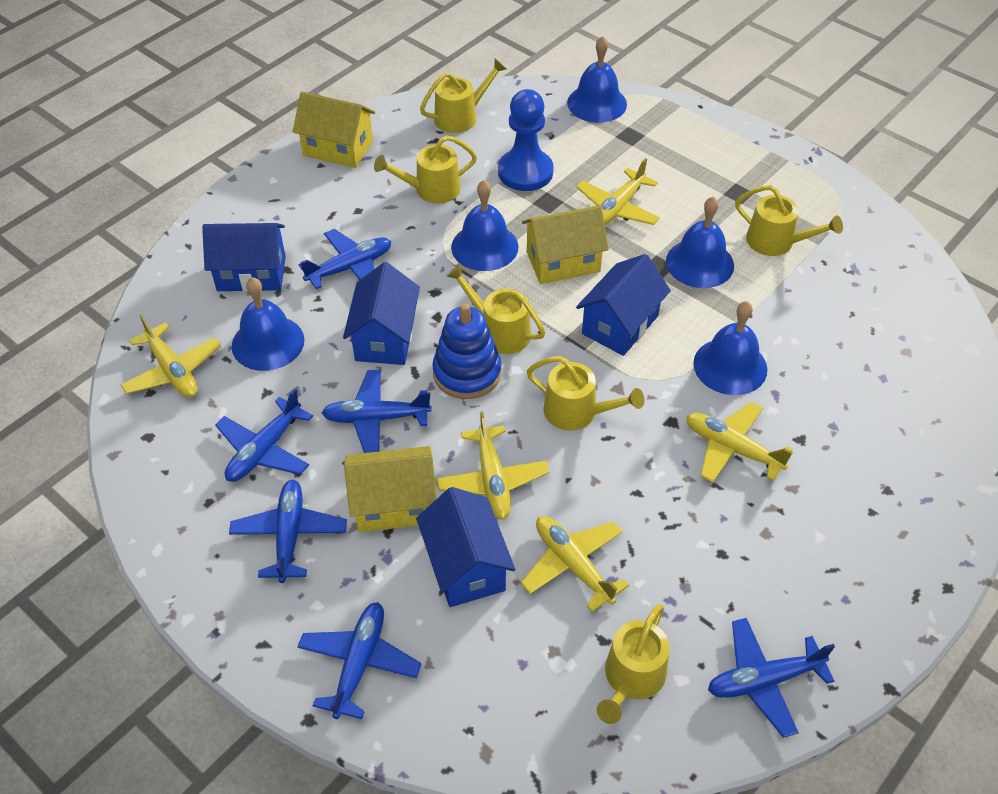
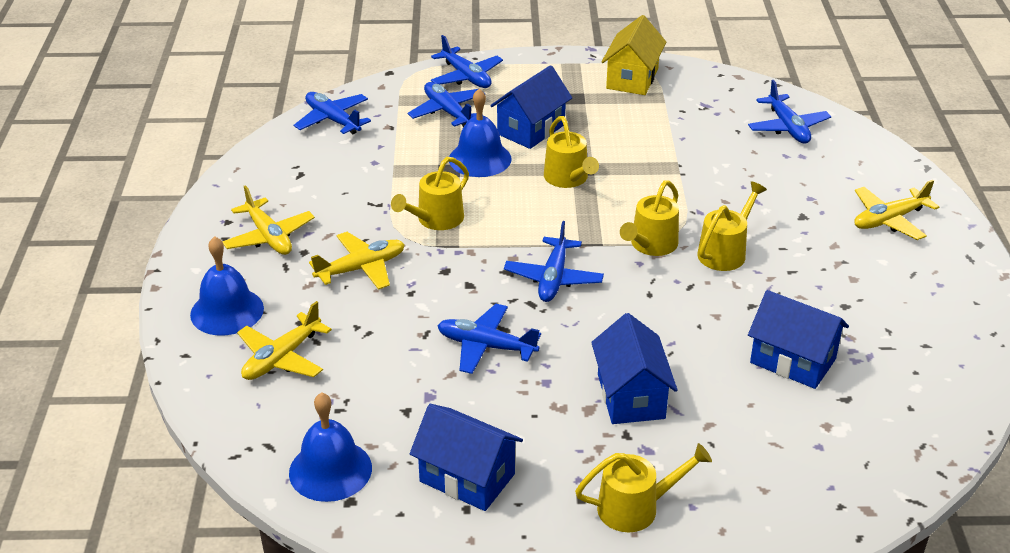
blue bell: [232,277,304,371] [451,180,519,271] [567,36,627,123] [666,197,734,288] [693,301,768,395] = 5 -> [190,236,264,335] [289,392,372,502] [449,89,512,177] = 3
blue pawn: [498,89,554,191] = 1 -> none = 0
blue stacking toy: [432,303,502,399] = 1 -> none = 0
yellow house: [293,92,375,168] [344,446,437,532] [522,205,609,284] = 3 -> [601,15,666,95] = 1
yellow plane: [120,314,221,397] [436,411,549,520] [521,516,629,612] [576,158,660,225] [686,402,793,482] = 5 -> [222,185,315,255] [237,301,332,380] [309,232,405,290] [854,180,939,240] = 4
yellow watering can: [374,135,477,203] [420,59,507,133] [447,264,546,354] [527,356,644,430] [597,604,670,724] [735,185,843,256] = 6 -> [391,157,469,230] [544,116,599,188] [575,443,712,532] [620,180,679,256] [697,181,767,271] = 5

